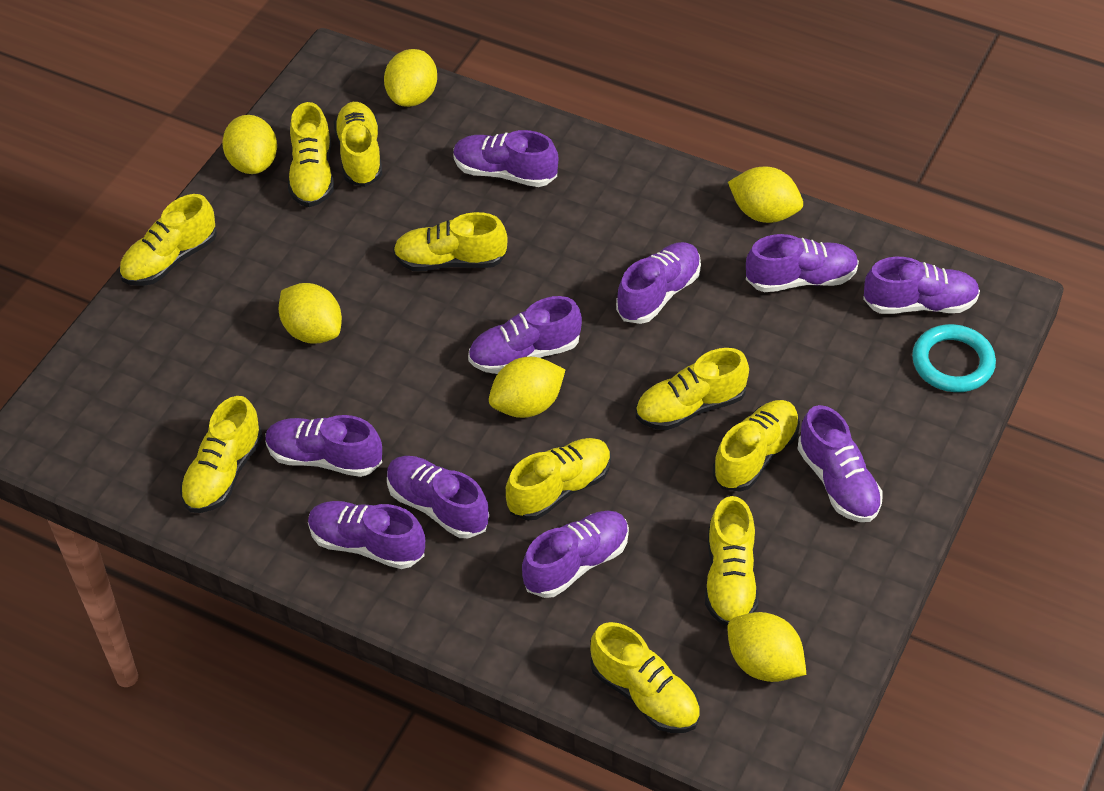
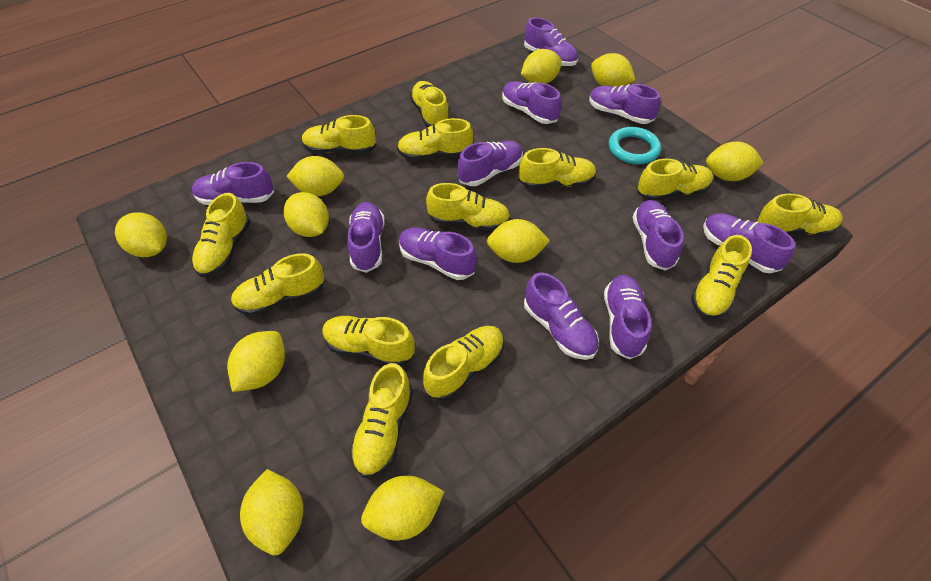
purple shoe: [265,415,382,477] [308,501,425,569] [387,456,489,538] [453,130,559,187] [468,296,582,374] [522,511,629,598] [616,242,701,324] [746,234,859,292] [798,405,883,522] [863,257,980,314] = 10 -> [192,162,274,205] [347,202,385,273] [399,228,477,280] [457,141,523,186] [502,81,561,124] [524,17,578,66] [524,273,599,360] [589,84,661,124] [604,275,651,359] [632,200,684,271] [703,213,795,273] = 11
yellow lemon: [222,115,277,174] [278,283,342,344] [384,49,437,107] [489,357,565,418] [727,612,806,682] [728,166,803,223] = 6 -> [115,212,167,257] [227,331,285,392] [240,469,303,555] [284,192,329,237] [286,156,344,196] [361,476,444,540] [487,219,550,263] [521,49,562,84] [591,53,635,87] [706,142,764,181] = 10
yellow shoe: [119,194,217,286] [180,396,263,513] [288,102,334,207] [334,102,382,187] [393,212,508,271] [506,438,611,520] [590,622,700,733] [636,348,749,430] [705,496,759,626] [713,400,800,492] = 10 -> [192,193,250,277] [231,253,325,316] [302,115,376,154] [322,316,415,366] [350,363,413,478] [397,118,473,160] [410,81,450,127] [423,326,504,401] [426,183,510,231] [519,148,597,189] [638,159,713,201] [691,235,752,319] [757,194,843,236] = 13

